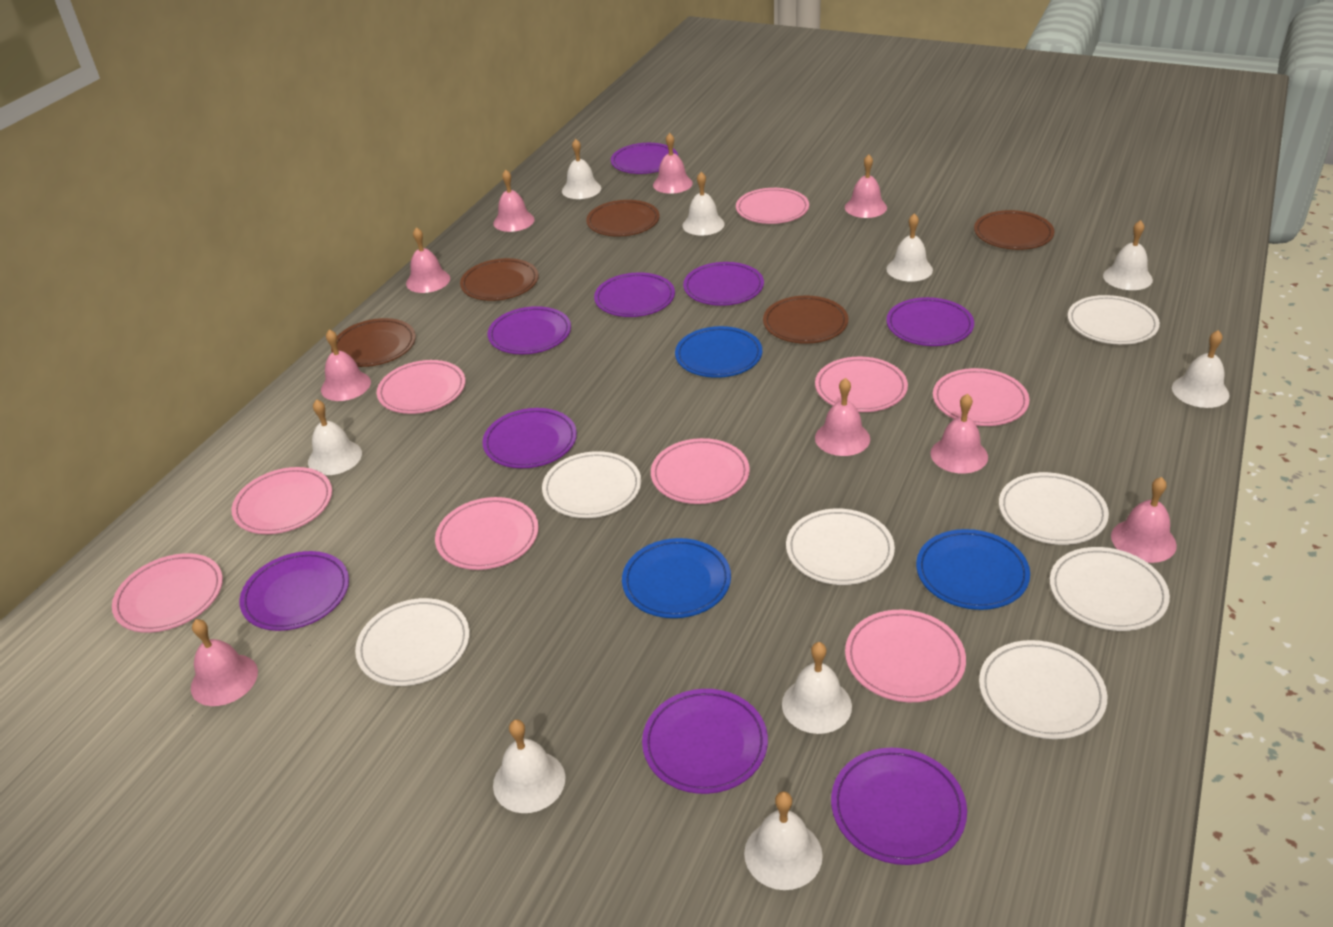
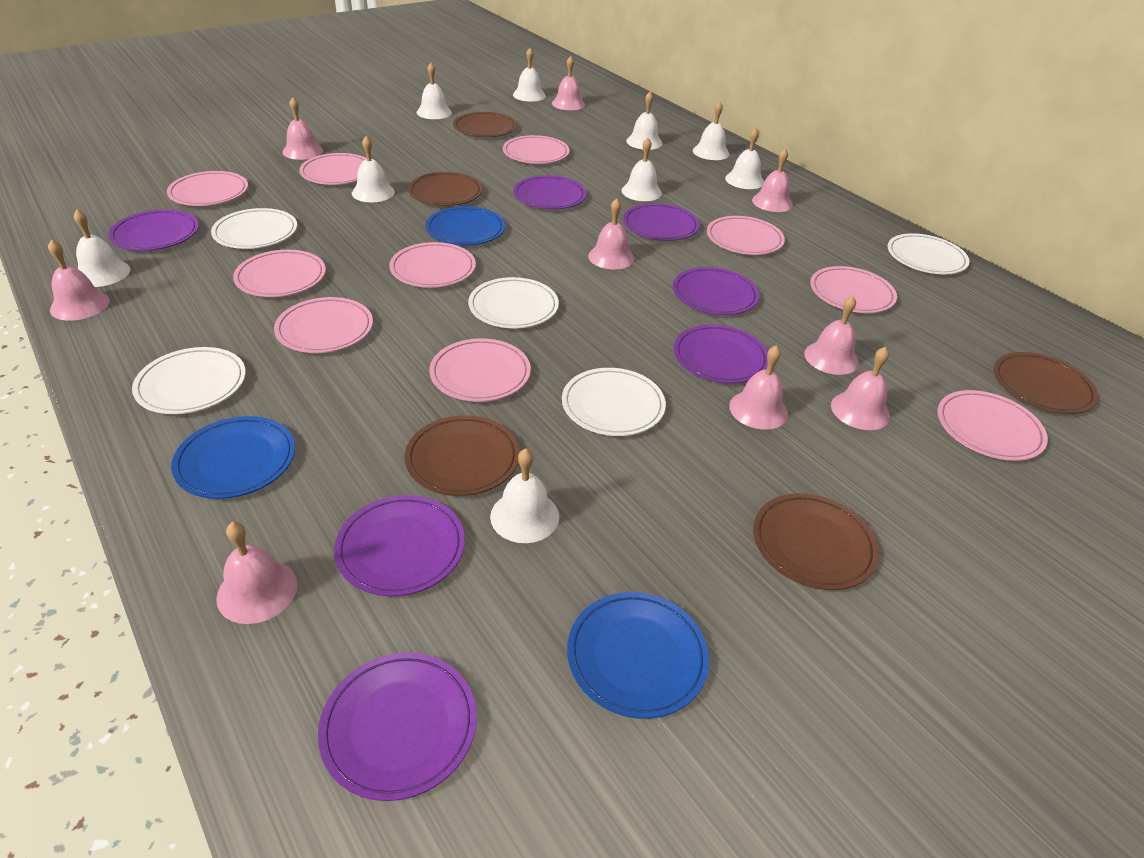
pink plate: [112,553,223,633] [231,467,332,534] [377,360,466,414] [435,497,539,570] [651,438,750,504] [736,188,809,224] [815,357,908,412] [845,610,966,702] [933,368,1029,426] = 9 -> [167,171,248,206] [233,250,326,297] [274,297,373,353] [299,153,367,185] [389,242,476,288] [429,338,531,402] [503,135,570,164] [707,216,785,255] [810,266,897,313] [938,390,1048,461] = 10
purple plate: [239,551,349,631] [482,408,577,468] [488,306,571,354] [594,272,675,317] [611,143,678,174] [642,689,768,794] [683,262,764,306] [831,748,967,865] [886,297,974,346] = 9 -> [108,209,199,251] [318,652,476,801] [334,495,465,596] [513,175,586,209] [623,203,700,241] [673,267,759,315] [674,325,768,383] = 7
white plate: [355,598,470,686] [542,451,641,518] [786,509,895,585] [979,640,1107,739] [999,472,1109,545] [1050,547,1170,631] [1067,295,1160,345] = 7 -> [132,347,246,414] [211,208,297,249] [468,277,559,328] [562,368,666,436] [888,233,969,274] = 5

